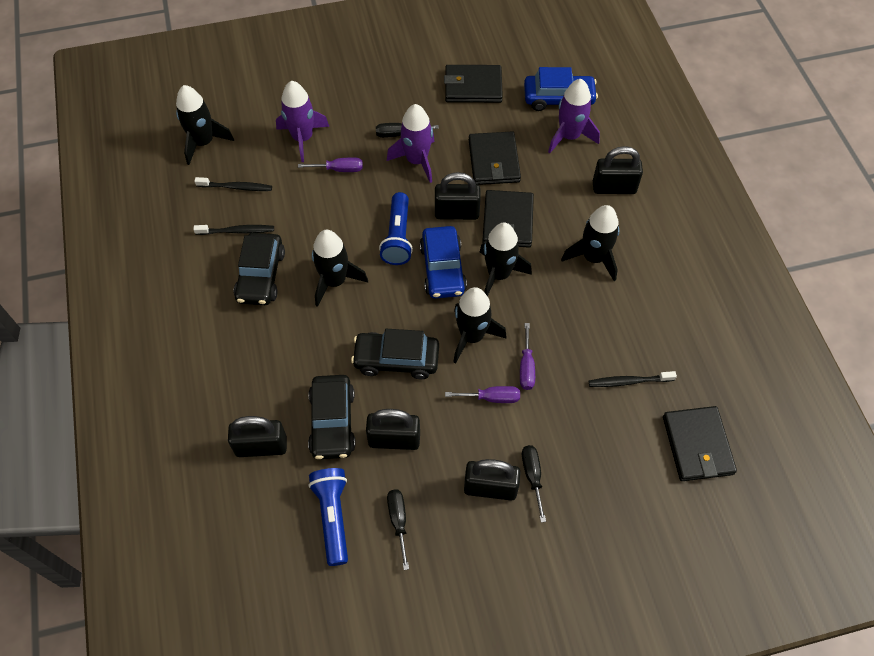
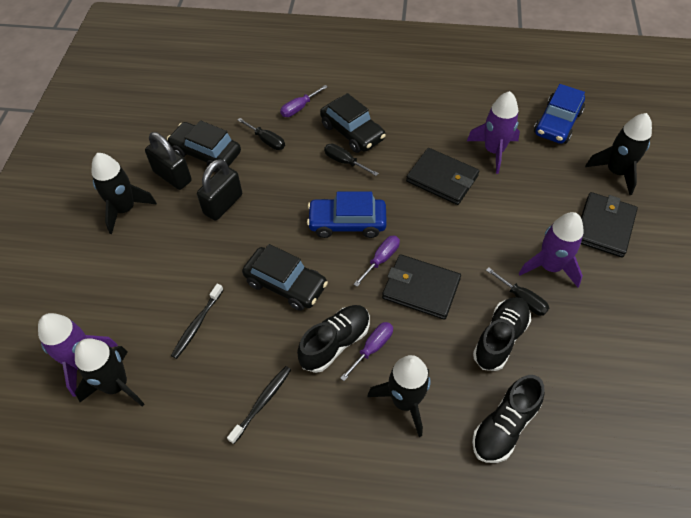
black padlock: [228,416,287,457] [366,409,420,450] [435,172,481,220] [464,459,521,501] [593,146,643,194] = 5 -> [145,132,192,190] [197,159,242,221] = 2
black rocket: [176,85,234,165] [312,230,368,307] [454,287,507,363] [480,223,532,296] [561,205,619,281] = 5 -> [75,338,145,407] [91,153,157,234] [367,355,431,437] [585,113,652,195] = 4
black shoe: none = 0 -> [297,305,370,373] [472,375,545,463] [473,297,531,371] = 3
black toothbrush: [193,225,274,235] [194,177,272,191] [589,371,677,387] = 3 -> [171,284,223,359] [227,366,291,444] = 2
black wallet: [444,65,503,103] [469,131,521,185] [482,190,534,248] [663,406,737,481] = 4 -> [382,254,461,320] [406,148,479,205] [581,192,638,257] = 3
blue flashlight: [308,468,348,566] [379,192,413,265] = 2 -> none = 0

